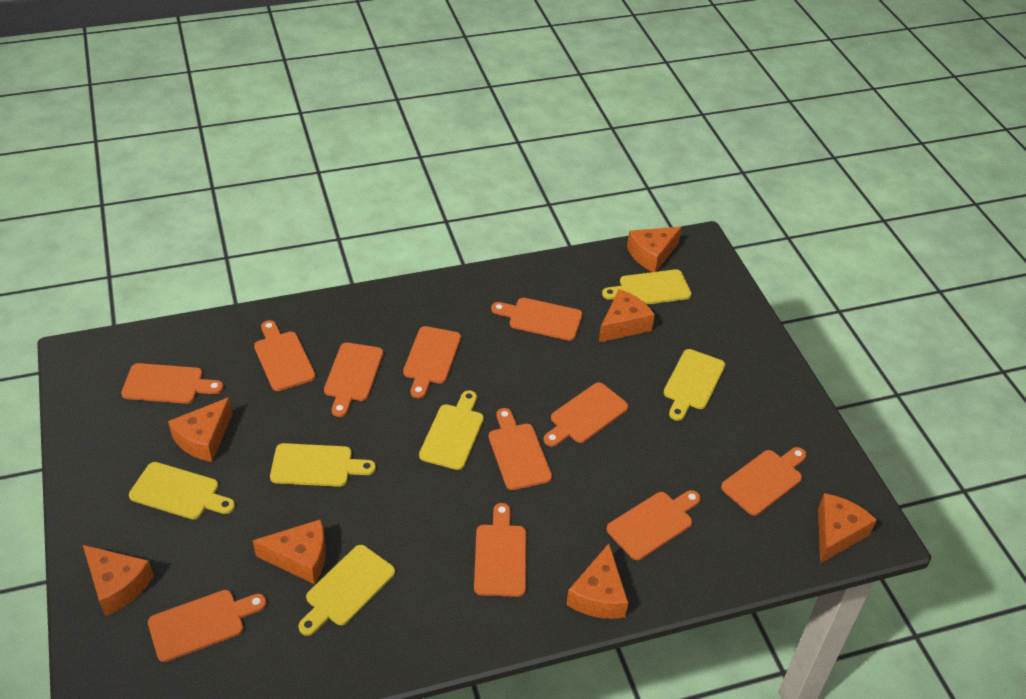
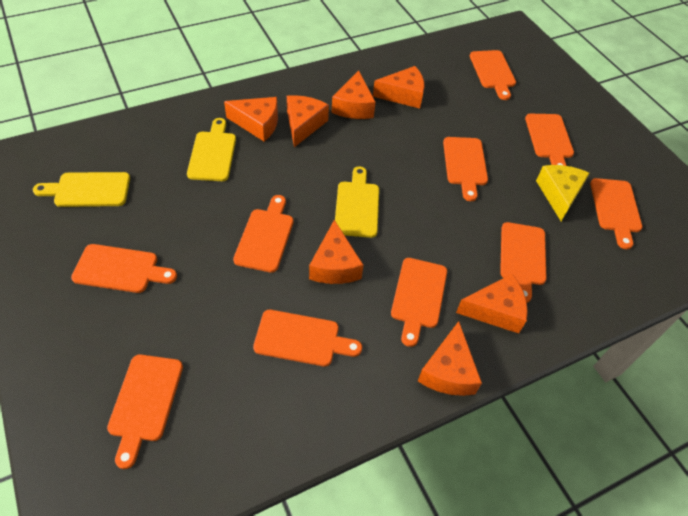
orange cutting board: [121,363,223,404] [148,590,267,662] [254,320,316,391] [324,342,383,417] [403,326,461,399] [474,503,526,597] [489,408,552,490] [491,298,583,341] [543,382,629,447] [606,490,701,560] [721,447,807,515] = 11 -> [71,244,177,293] [107,355,183,469] [233,195,294,273] [253,310,362,367] [391,258,447,347] [443,137,488,201] [470,50,516,100] [500,222,547,303] [525,114,574,166] [590,178,642,249] = 10
yellow cheese: none = 0 -> [536,165,590,221] = 1
yellow cutting board: [129,462,235,519] [270,443,376,487] [298,545,395,636] [419,390,484,470] [602,269,692,305] [664,349,725,421] = 6 -> [33,172,130,207] [187,118,236,181] [335,166,379,238] = 3

